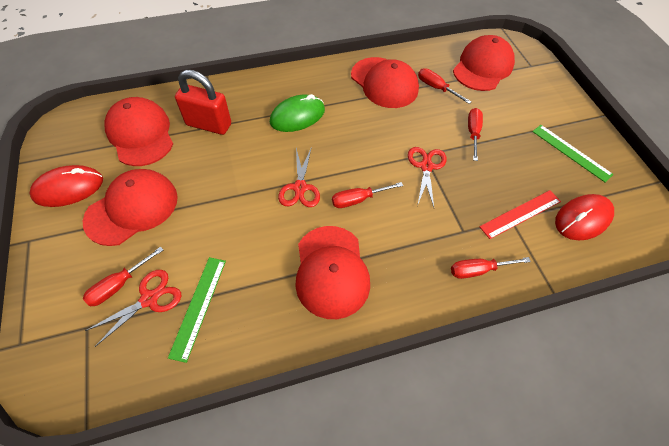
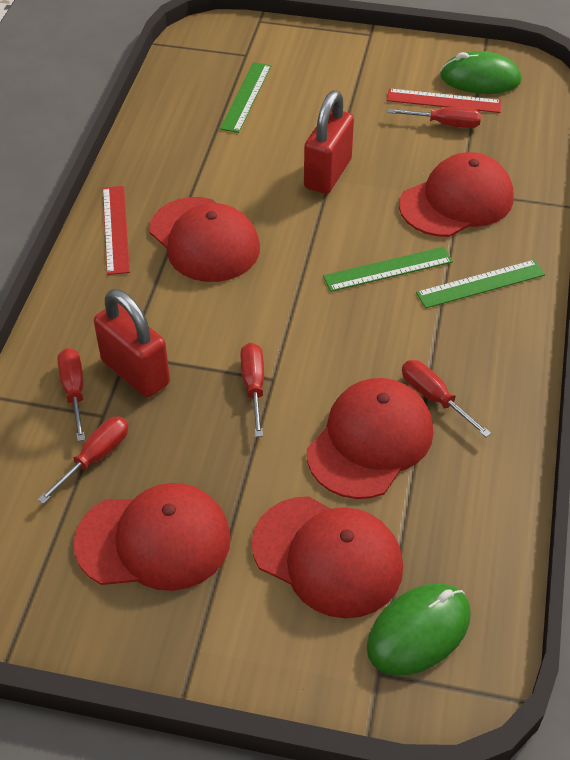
green mouse: [270,94,325,132] = 1 -> [367,584,471,675] [440,51,522,94] = 2
green ruler: [168,257,226,363] [532,125,614,183] = 2 -> [220,62,271,133] [323,247,453,292] [416,260,545,308] = 3
red mouse: [29,165,103,207] [555,194,614,240] = 2 -> none = 0
red padlock: [175,70,231,135] = 1 -> [94,289,170,398] [304,91,354,194] = 2
red ruler: [479,190,561,239] = 1 -> [103,186,130,275] [387,88,502,113] = 2
red scissors: [85,270,181,347] [278,147,320,207] [408,147,447,207] = 3 -> none = 0

